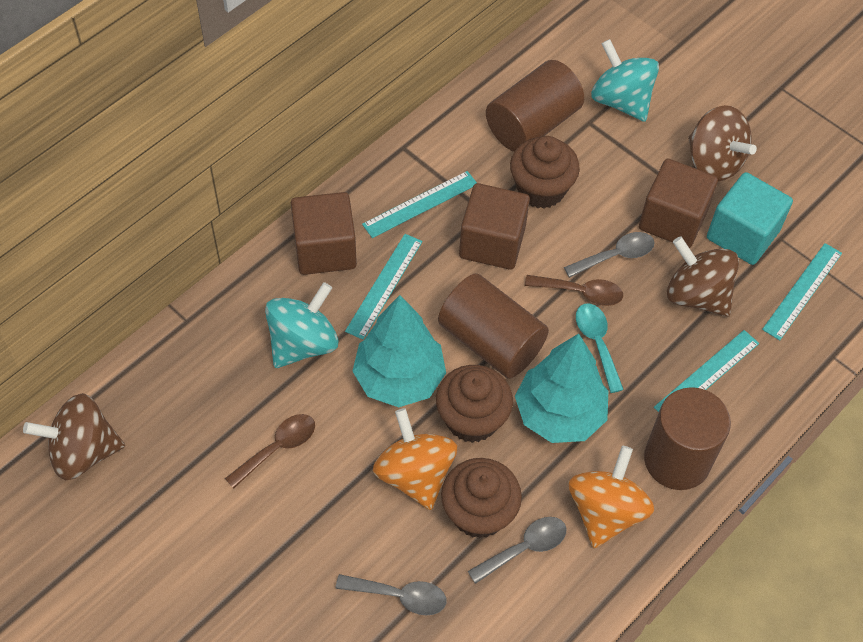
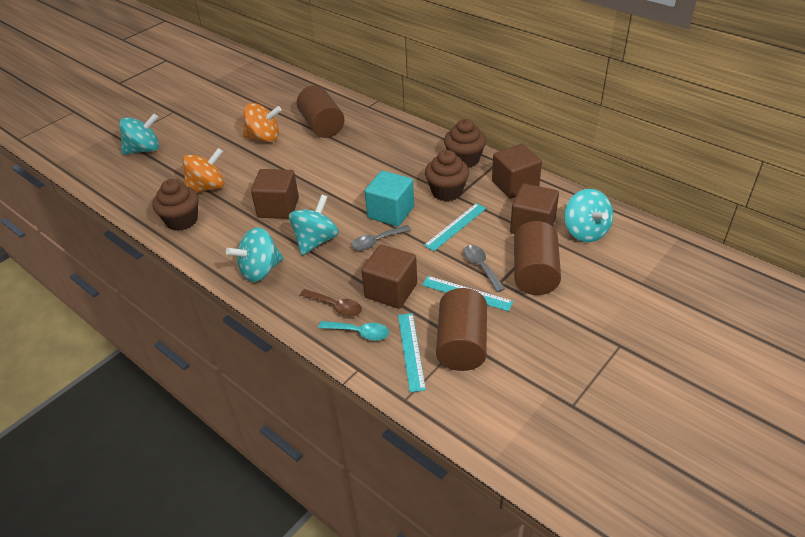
brown cube: [291,192,357,275] [459,183,530,270] [639,159,718,248] = 3 -> [251,169,299,219] [361,244,417,309] [492,144,542,199] [510,184,559,234] = 4
brown spinning top: [23,393,125,480] [667,236,739,317] [688,105,757,181] = 3 -> none = 0
brown spoon: [225,414,315,489] [525,275,623,306] = 2 -> [300,289,362,317] = 1
grey spoon: [335,574,447,615] [468,517,566,584] [564,232,655,278] = 3 -> [351,225,411,250] [463,245,505,292] = 2
turquoise ruler: [345,234,422,340] [362,171,477,238] [654,330,759,412] [762,243,842,340] = 4 -> [398,313,426,392] [422,276,513,311] [424,203,487,251] = 3
turquoise spinning top: [265,282,338,368] [591,39,659,122] = 2 -> [119,114,159,155] [226,227,284,282] [289,195,339,255] [564,189,613,242] = 4
turquoise tree: [352,295,446,407] [515,334,608,443] = 2 -> none = 0

